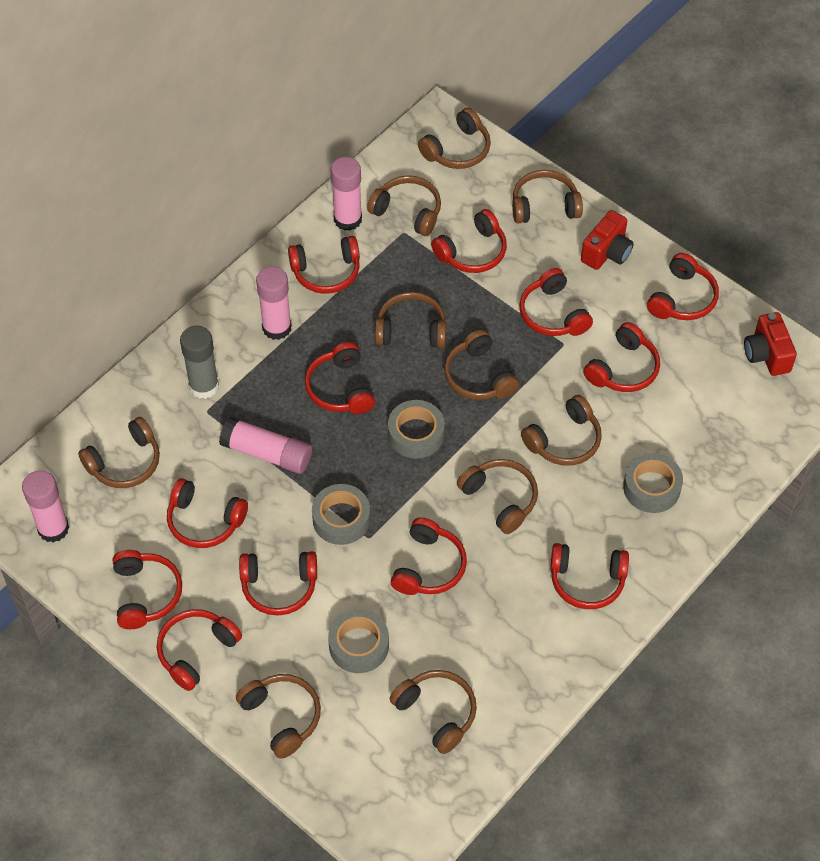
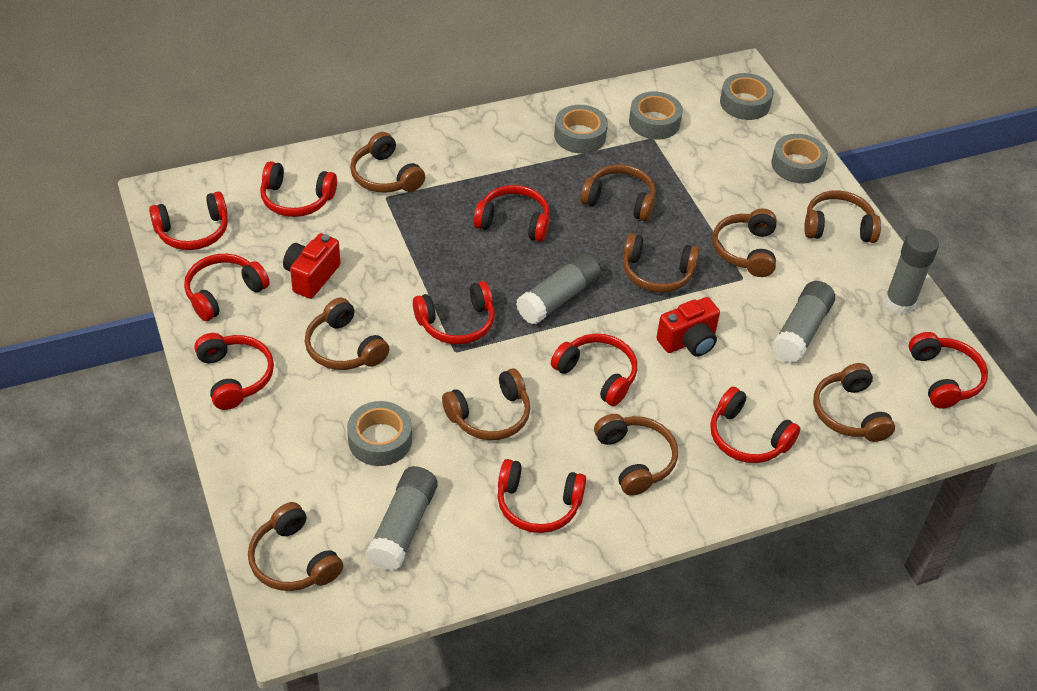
grey glue stick: [180,325,219,399] = 1 -> [366,466,438,571] [516,253,601,325] [772,281,835,363] [884,229,939,315] = 4
grey tape: [312,484,370,545] [328,609,389,673] [388,400,445,459] [623,453,683,513] = 4 -> [347,401,412,466] [554,105,608,154] [629,91,683,139] [720,73,774,120] [771,134,828,183] = 5
pink glue stick: [22,470,69,543] [219,416,312,474] [256,266,292,340] [330,157,362,231] = 4 -> none = 0
red headphones: [113,550,182,629] [157,609,242,691] [167,478,248,548] [239,551,317,616] [288,236,360,294] [305,342,375,414] [391,517,467,595] [431,209,507,273] [519,268,593,336] [550,543,629,609] [583,322,660,392] [647,253,719,320] = 12 -> [149,192,228,250] [184,254,270,321] [194,333,274,410] [260,161,337,217] [413,281,495,345] [473,185,550,242] [497,459,586,533] [551,334,637,406] [710,387,800,463] [909,332,988,409] = 10

